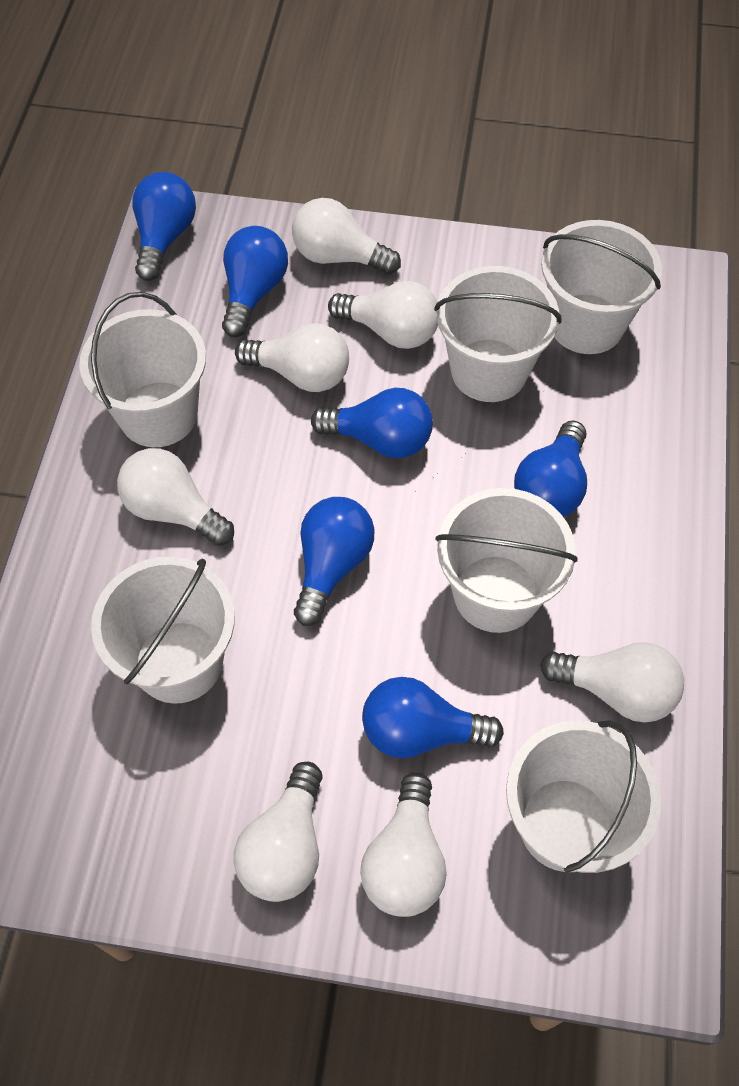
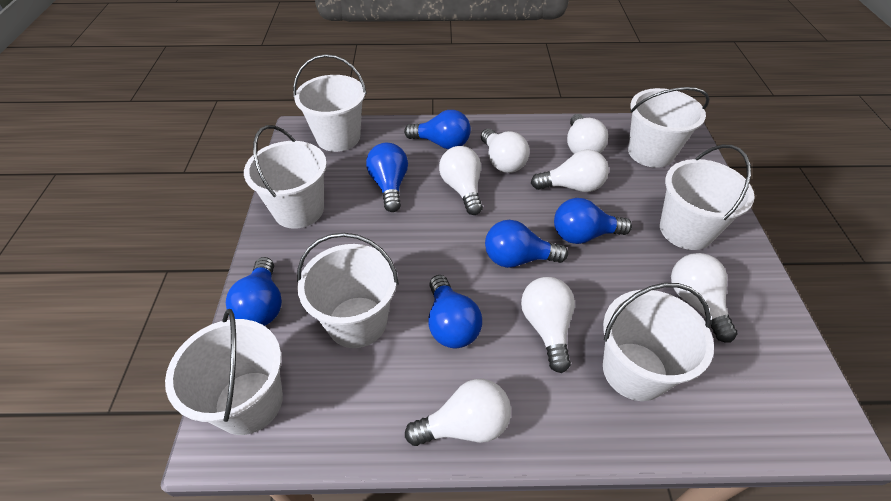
white bucket: [79,292,206,447] [91,556,235,704] [434,266,561,402] [435,488,578,633] [506,720,661,873] [541,220,662,354] = 6 -> [165,309,283,435] [244,125,327,229] [293,54,367,152] [297,233,399,348] [603,283,714,401] [628,87,709,168] [660,145,755,250] = 7

